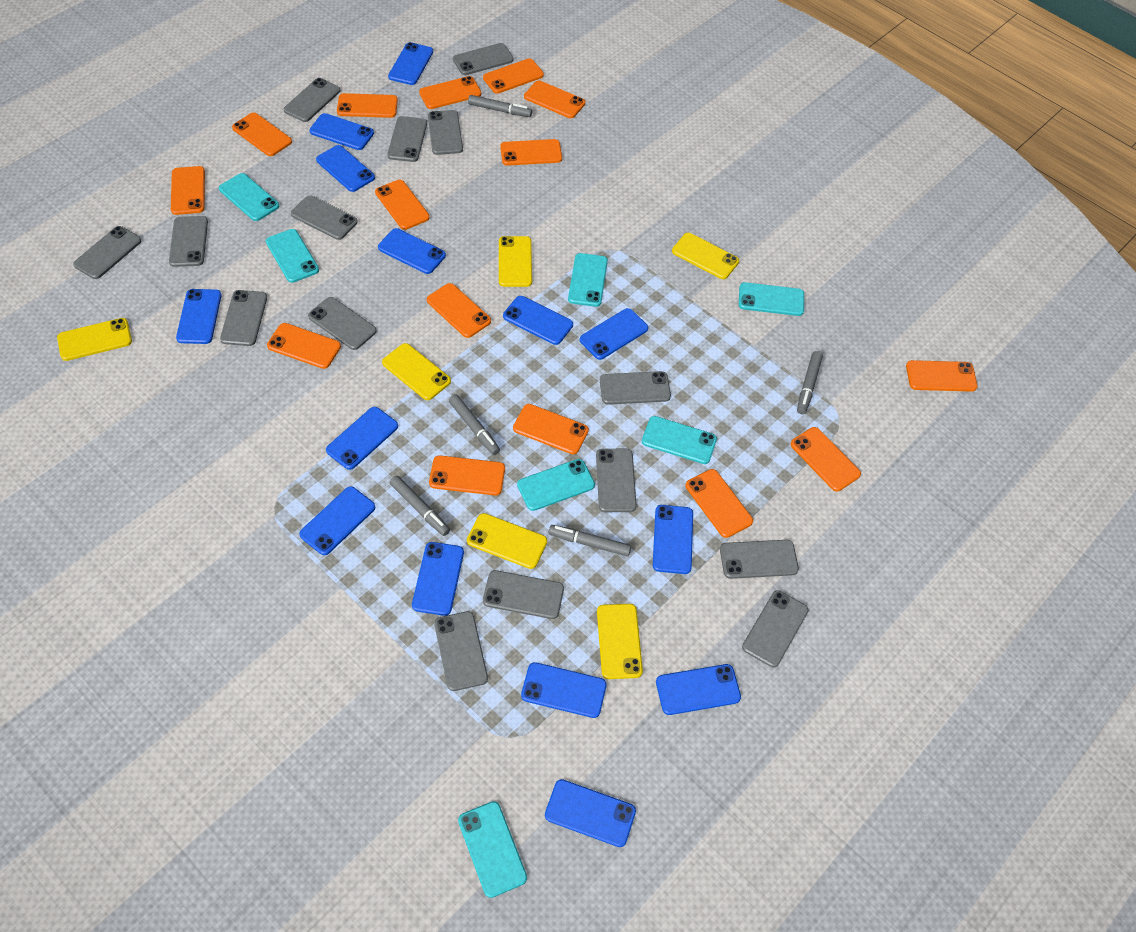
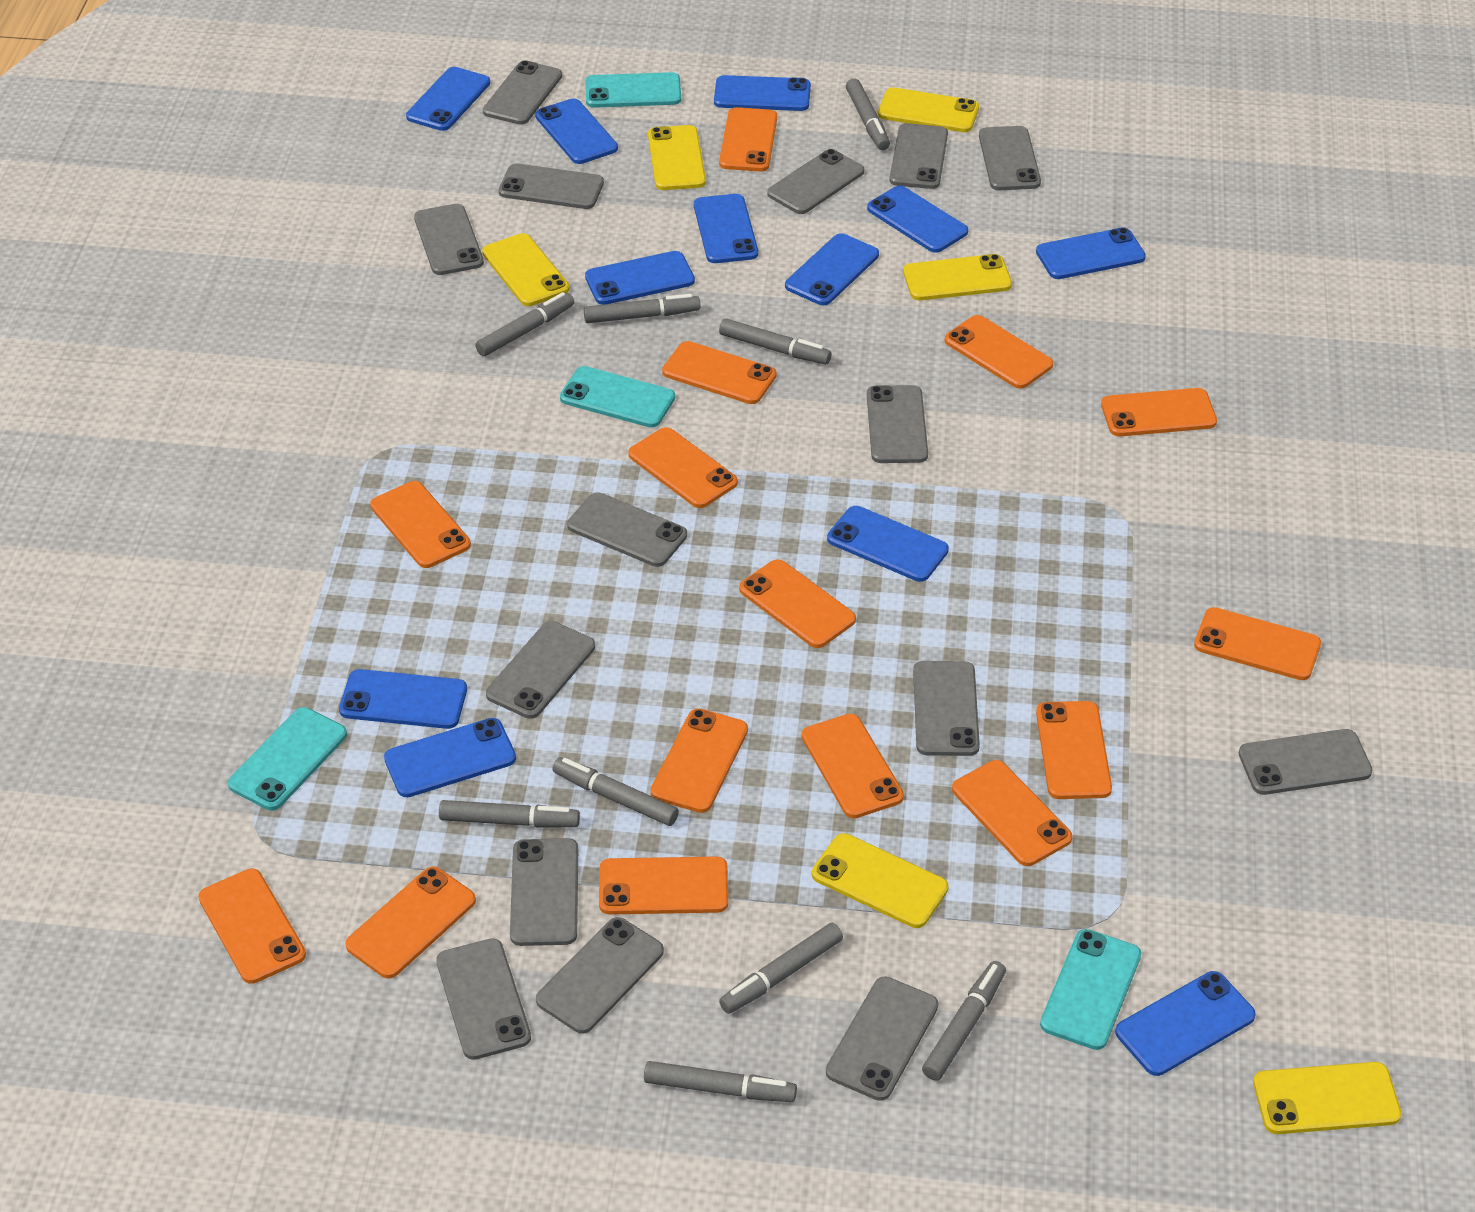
blue phone: [176,289,222,344] [299,486,375,555] [309,113,374,150] [316,145,375,192] [326,407,398,470] [378,228,446,274] [388,42,433,85] [412,542,464,616] [503,296,573,345] [521,662,607,718] [545,779,636,847] [580,308,648,360] [653,505,693,574] [656,664,741,715] = 14 -> [339,669,467,729] [384,718,516,797] [406,67,490,131] [535,99,618,164] [585,251,695,305] [694,194,758,263] [714,75,811,111] [785,233,879,305] [827,506,949,582] [867,185,968,253] [1036,227,1146,279] [1115,971,1256,1076] = 12
grey marker: [390,476,450,536] [449,394,500,455] [468,95,532,117] [549,525,631,556] [797,351,823,414] = 5 -> [439,800,580,828] [475,292,574,356] [552,757,679,826] [584,294,700,323] [644,1061,797,1102] [719,318,832,364] [719,923,843,1014] [846,78,890,150] [922,961,1006,1081] = 9
turquoise phone: [219,173,279,221] [266,229,319,283] [458,801,527,898] [517,459,595,511] [568,253,608,307] [642,416,717,464] [739,282,804,316] = 7 -> [228,707,347,810] [560,366,675,428] [585,72,681,108] [1040,929,1141,1050] = 4

